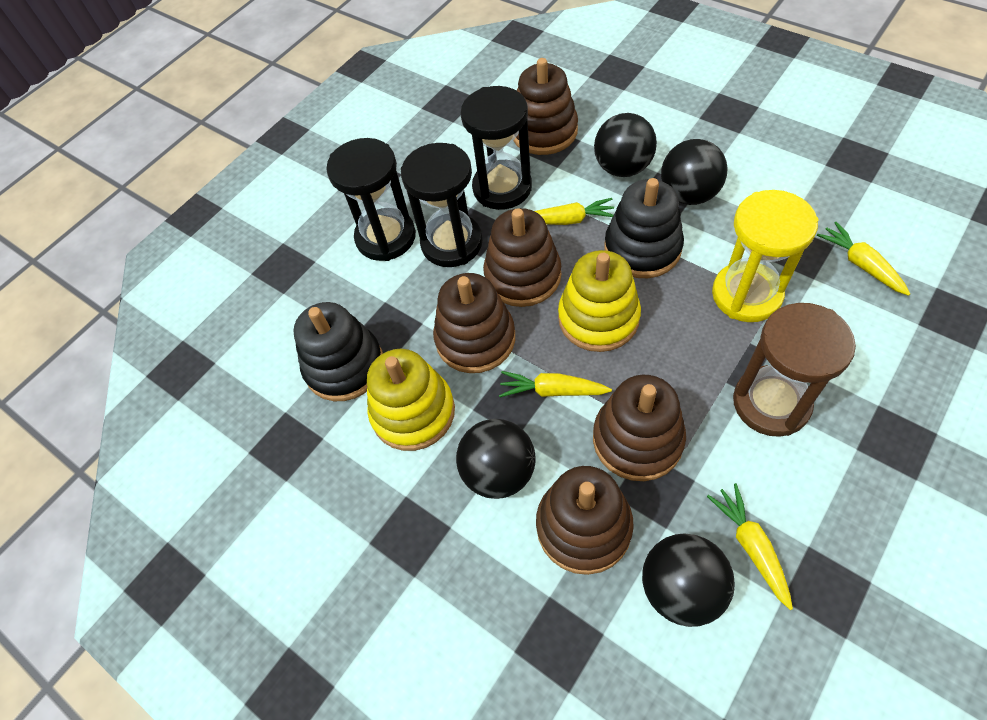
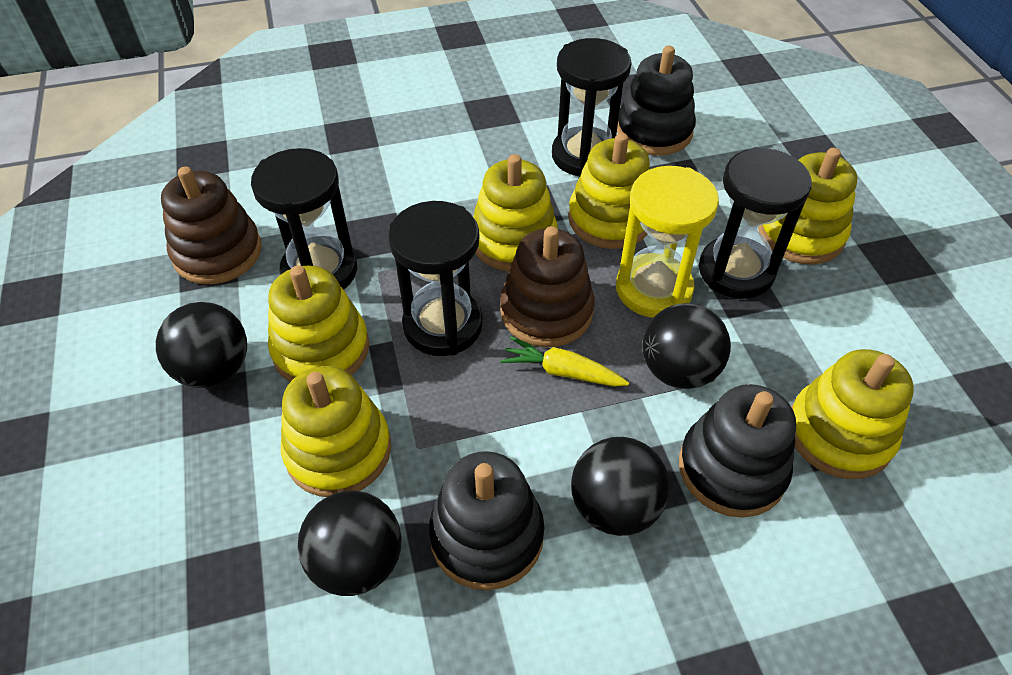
black hourglass: [326,138,416,261] [401,143,483,267] [461,86,532,210] = 3 -> [251,148,357,290] [388,201,483,356] [552,38,632,177] [699,147,812,299] = 4
black stacking toy: [293,302,383,401] [604,178,684,278] = 2 -> [429,451,544,590] [617,46,696,156] [679,384,796,518] = 3
brown hourglass: [733,303,856,437] = 1 -> none = 0
brown stacking toy: [433,273,515,373] [483,208,561,307] [513,58,578,155] [536,466,634,575] [593,375,686,481] = 5 -> [161,167,262,284] [500,226,595,347] = 2
yellow carrot: [499,371,612,397] [535,198,614,225] [707,483,793,610] [817,222,910,296] = 4 -> [500,336,629,387] = 1
yellow stacking toy: [367,349,455,451] [558,250,641,352] = 2 -> [268,265,369,382] [281,366,391,497] [473,154,558,271] [568,133,650,249] [758,148,857,265] [791,349,914,479] = 6

